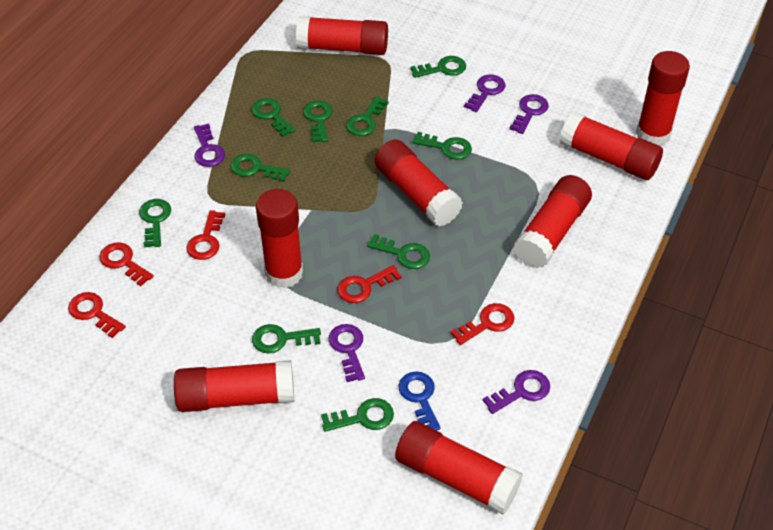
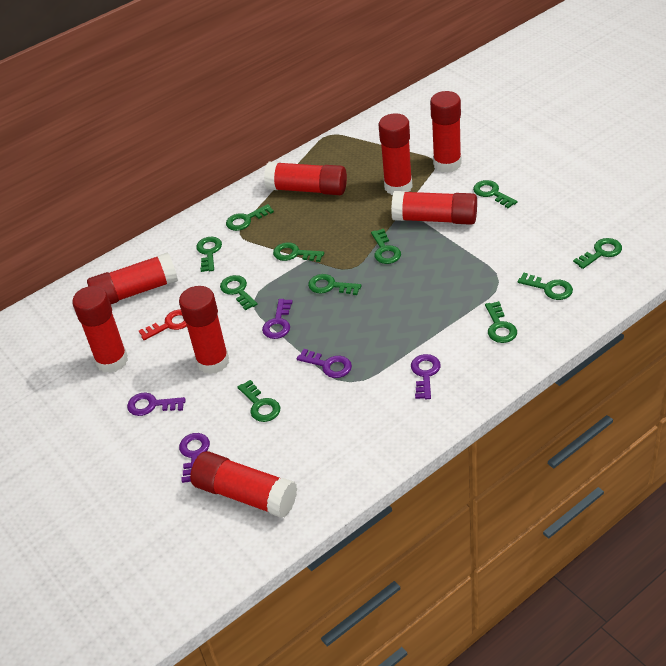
blue key: [399,371,440,430] = 1 -> none = 0
green key: [139,199,171,247] [230,154,290,182] [252,98,296,137] [252,324,321,353] [303,101,333,142] [321,398,394,432] [346,96,389,136] [367,234,430,269] [410,56,466,78] [412,132,472,160] = 10 -> [196,237,222,272] [220,275,258,311] [226,204,274,231] [237,380,280,422] [273,242,324,262] [308,274,362,295] [371,229,401,264] [473,180,517,208] [485,301,517,343] [518,273,573,300] [573,238,622,269] = 11
red key: [68,292,126,338] [99,242,154,286] [186,210,225,260] [337,265,402,303] [451,303,514,345] = 5 -> [139,309,187,340] = 1

